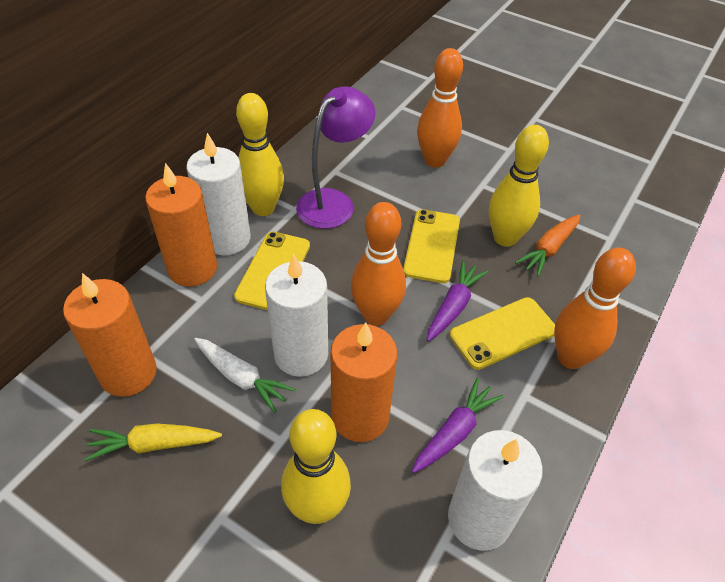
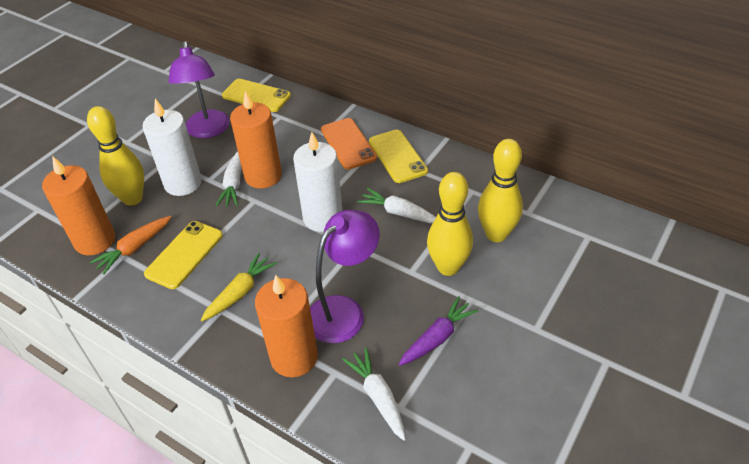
orange bowling pin: [351,202,406,326] [417,48,463,168] [554,248,636,369] = 3 -> none = 0
orange phone: none = 0 -> [321,118,377,169] = 1
purple carrot: [412,378,504,473] [427,261,488,341] = 2 -> [398,296,478,366] = 1
purple lamp: [296,86,375,229] = 1 -> [168,41,230,138] [310,210,380,343] = 2
white candle: [186,133,251,255] [265,254,328,377] [448,430,543,551] = 3 -> [142,99,202,196] [293,132,343,232] = 2
white carrot: [194,338,295,413] = 1 -> [216,152,242,206] [342,348,406,441] [357,188,436,223] = 3

